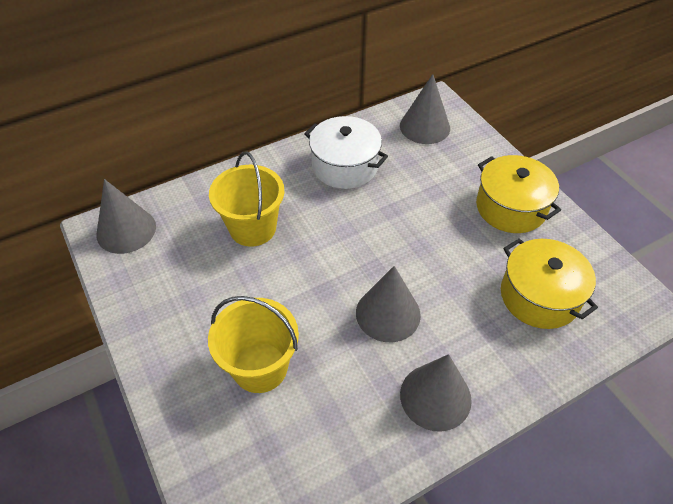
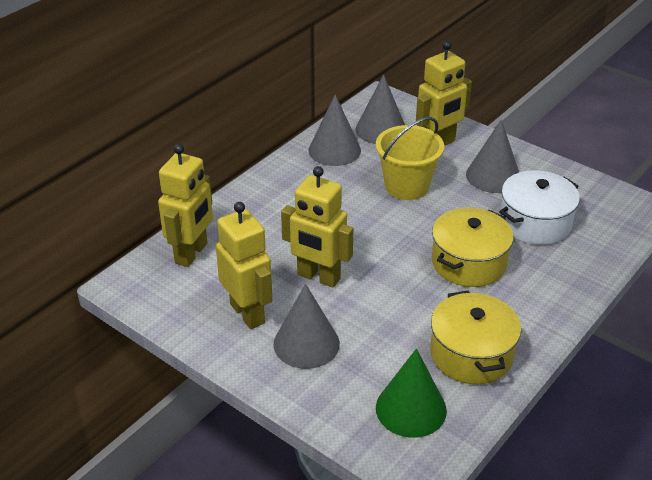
green cone: none = 0 -> [376,348,447,438] = 1
yellow bucket: [208,296,299,393] [209,152,284,247] = 2 -> [376,117,444,200] = 1
yellow robot: none = 0 -> [158,144,213,267] [216,202,272,329] [281,166,353,288] [416,41,472,145] = 4

